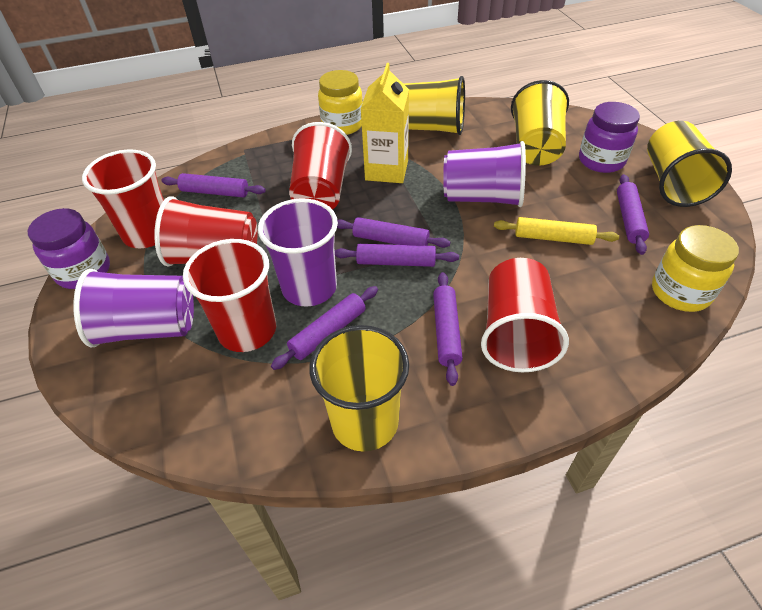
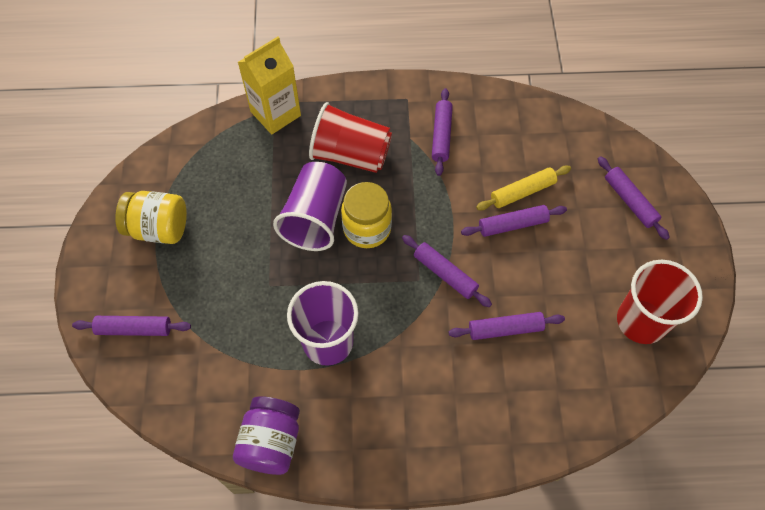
purple cup: [73,269,194,347] [258,198,338,306] [443,141,526,207] = 3 -> [273,162,347,251] [287,281,359,366] = 2
purple jar: [28,208,110,289] [579,102,640,173] = 2 -> [233,396,300,475] = 1
red cup: [82,150,164,248] [154,196,257,266] [183,239,276,352] [289,122,352,209] [481,258,569,372] = 5 -> [309,102,392,173] [617,260,703,344] = 2
yellow cup: [309,325,409,452] [404,76,465,135] [511,80,569,166] [647,121,732,207] = 4 -> none = 0

